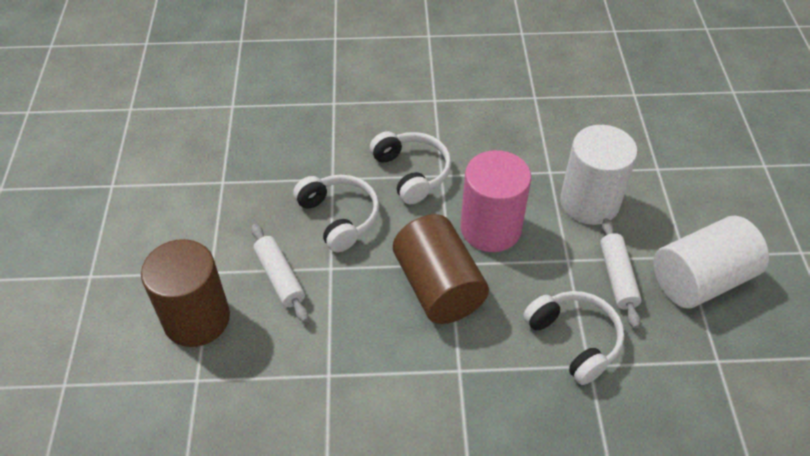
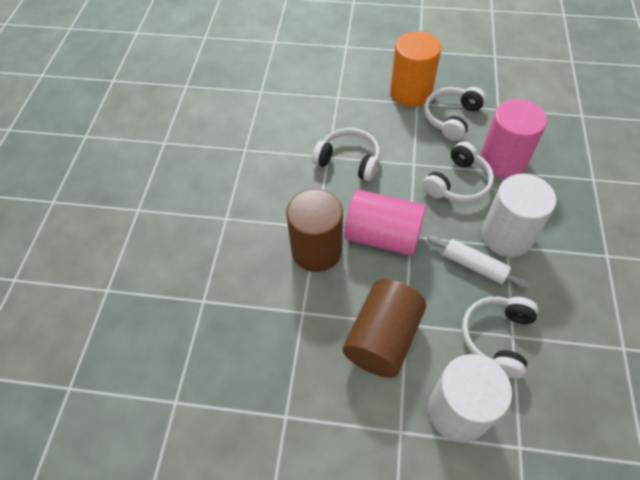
orange cylinder: none = 0 -> [390,31,441,107] = 1
pink cylinder: [461,150,531,252] = 1 -> [344,190,426,256] [480,99,547,179] = 2
white headphones: [293,175,379,252] [370,131,451,204] [523,291,624,385] = 3 -> [312,128,380,181] [423,141,494,203] [424,87,486,141] [462,297,538,379] = 4
white rolling pin: [251,224,308,322] [600,218,642,329] = 2 -> [427,236,530,288] = 1

